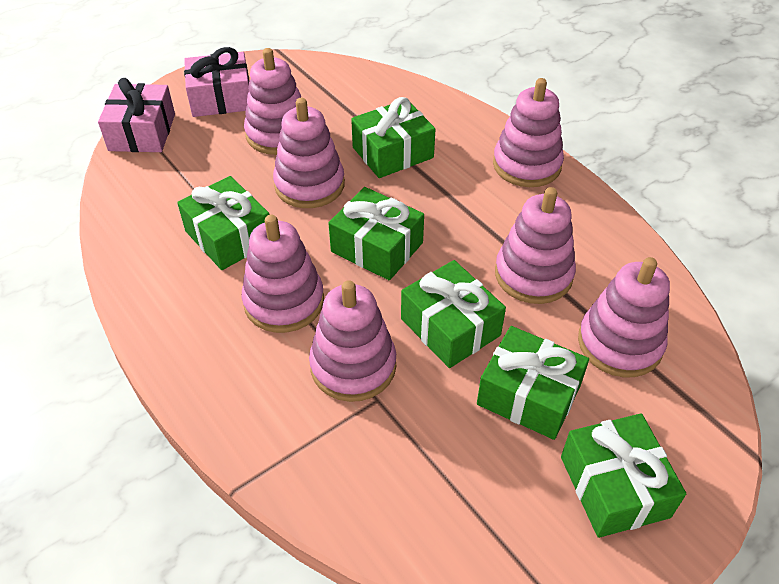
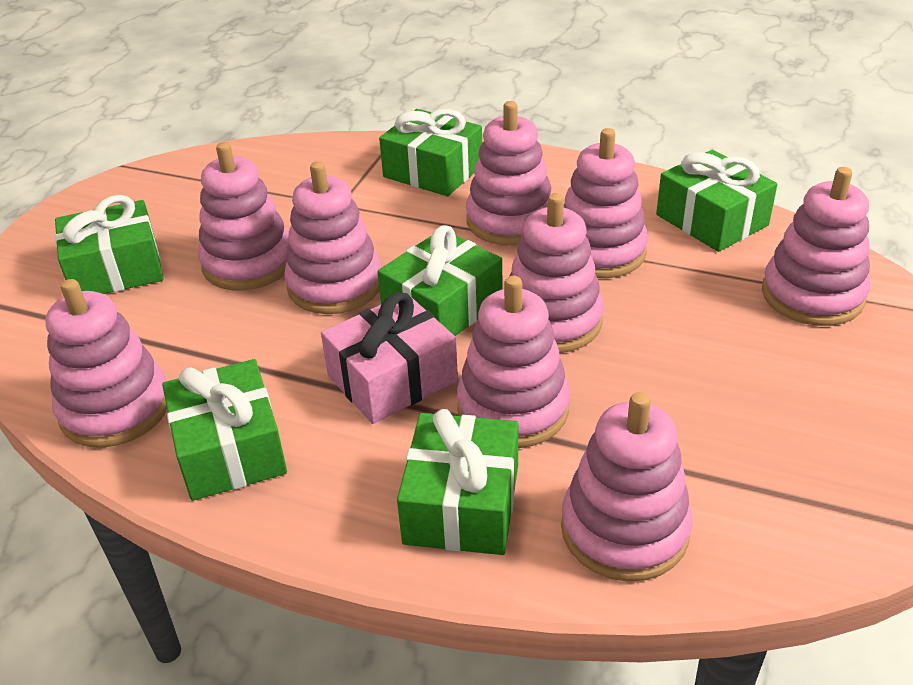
pink gift: [98,78,175,152] [184,47,249,117] = 2 -> [321,292,458,424] = 1
pink stacking toy: [242,215,324,333] [244,48,301,155] [273,98,345,208] [309,280,396,402] [493,78,564,187] [495,187,576,304] [578,257,670,377] = 7 -> [45,279,167,448] [198,142,289,290] [284,161,381,314] [457,276,570,448] [466,101,552,245] [509,193,604,353] [561,392,693,582] [564,128,648,278] [762,167,870,326] = 9

